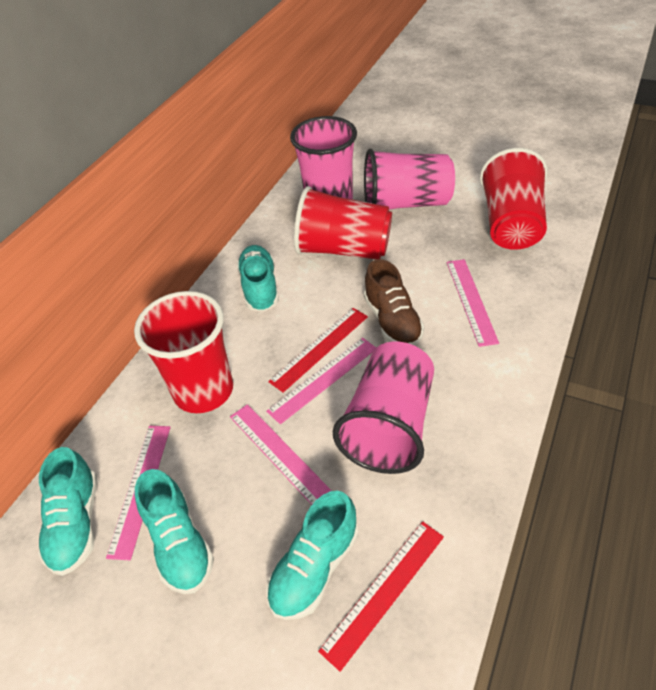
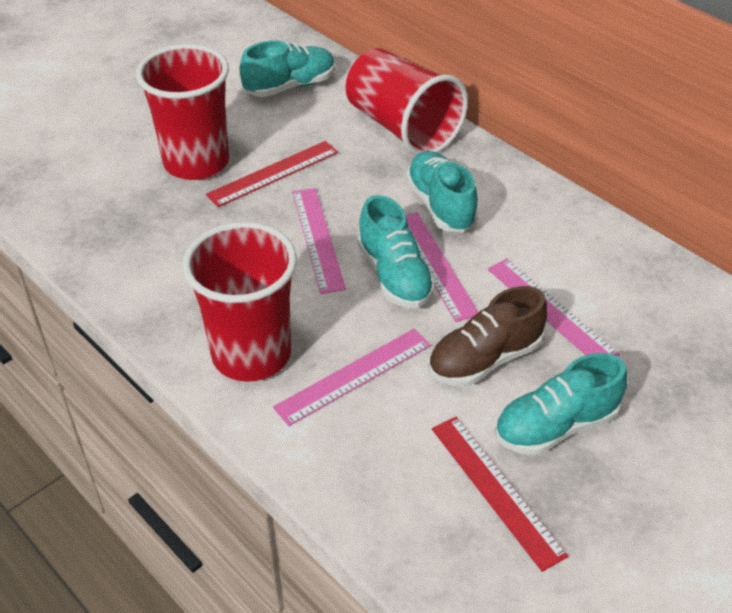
pink cup: [290,116,357,200] [333,342,434,474] [364,148,455,210] = 3 -> none = 0

